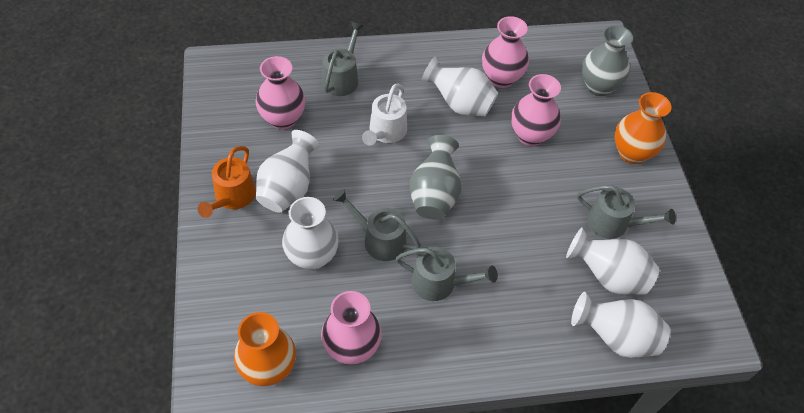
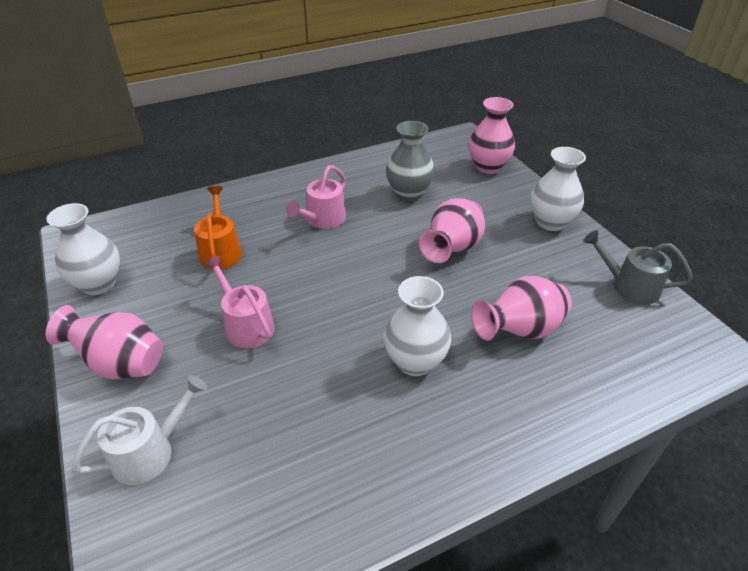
grey vase: [409,135,462,219] [582,25,633,96] = 2 -> [386,121,435,201] = 1
grey watering can: [322,22,364,96] [333,189,421,261] [396,247,498,301] [577,185,676,239] = 4 -> [583,230,693,305] = 1
orange vase: [234,312,296,386] [615,92,671,164] = 2 -> none = 0
pink watering can: none = 0 -> [204,256,275,348] [286,165,346,229] = 2
white vase: [256,130,320,212] [282,197,339,270] [421,56,498,116] [566,228,659,295] [571,292,670,358] = 5 -> [46,203,120,295] [383,276,451,376] [530,147,586,231] = 3

